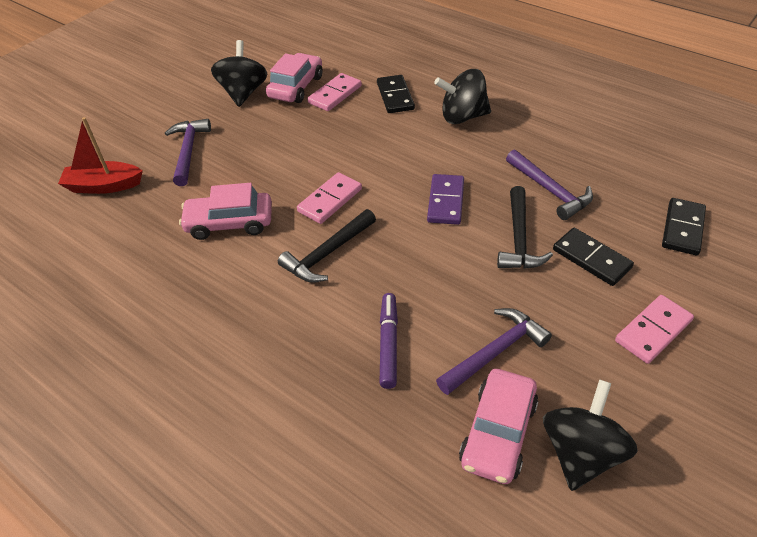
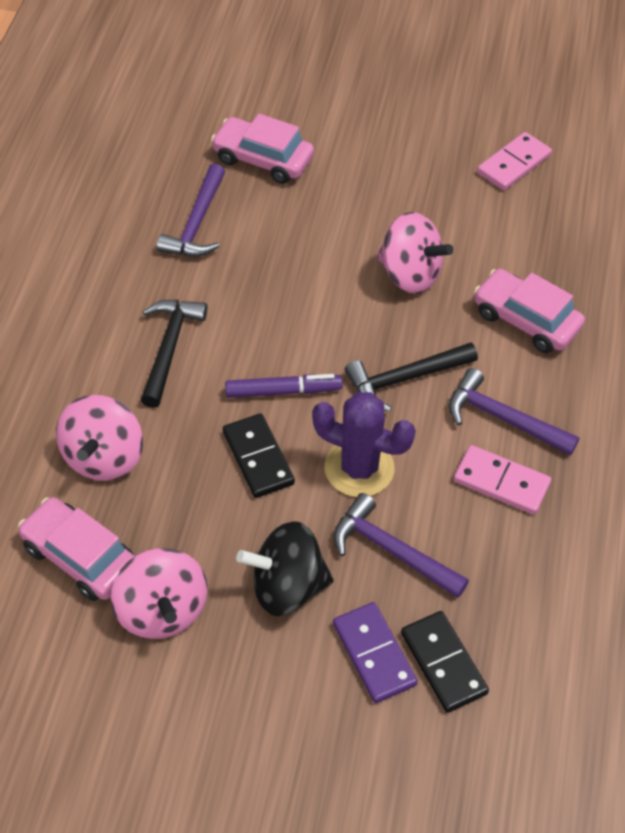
black domino: [377,75,415,113] [553,228,634,286] [662,198,706,255] = 3 -> [223,413,295,498] [401,611,489,713] = 2
black spinning top: [211,40,268,107] [434,69,491,124] [543,379,638,491] = 3 -> [236,521,334,616] = 1
pink domino: [297,172,362,224] [307,73,362,111] [615,295,694,364] = 3 -> [453,445,551,514] [477,132,552,190] = 2
pink spinning top: none = 0 -> [56,395,143,481] [111,548,208,639] [377,212,453,294] = 3
purple cactus: none = 0 -> [312,392,416,497] = 1
red boat: [58,117,143,194] = 1 -> none = 0

